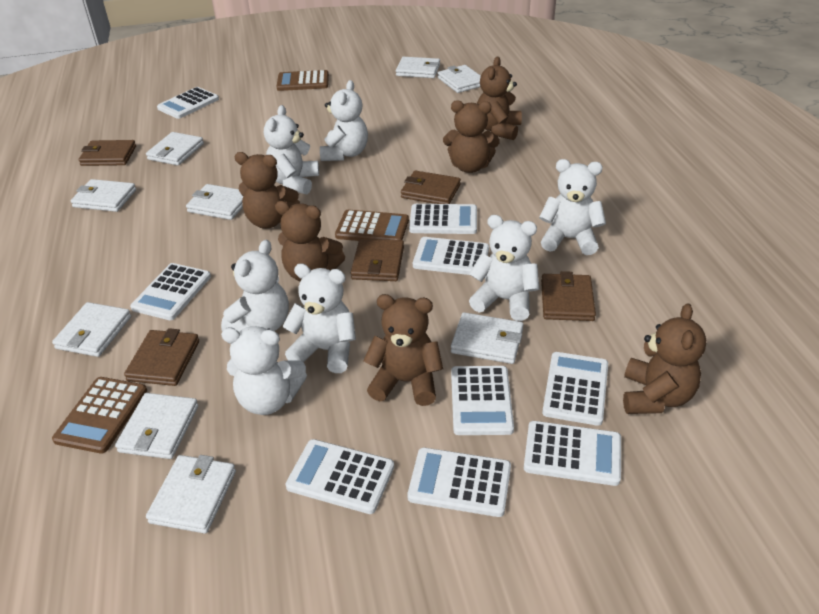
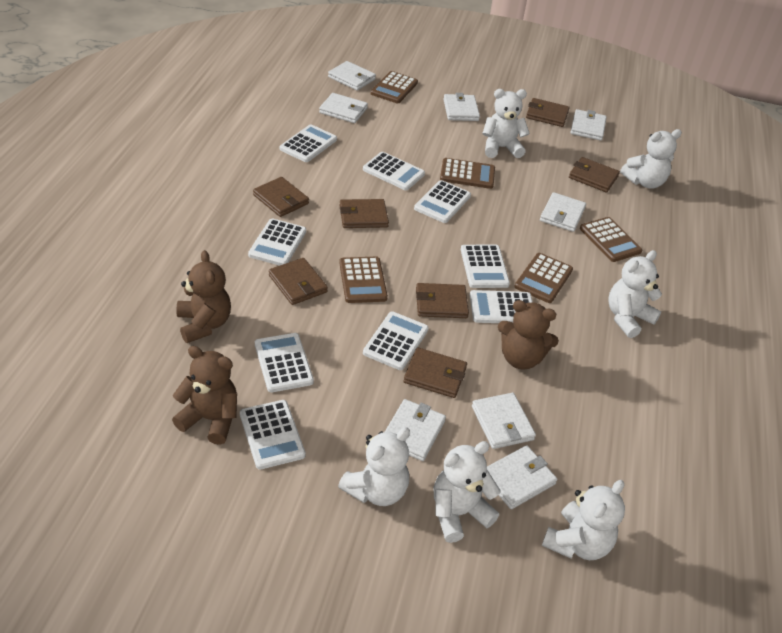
brown calculator: [52,377,147,454] [276,70,329,91] [335,209,409,241] = 3 -> [339,257,388,303] [371,71,418,103] [440,158,495,189] [514,253,573,303] [580,217,642,262] = 5
brown teddy bear: [235,152,300,229] [275,201,345,281] [363,294,443,406] [443,100,500,173] [477,57,522,140] [623,303,706,414] = 6 -> [172,346,237,445] [176,250,231,343] [498,300,559,369] = 3
brown wallet: [78,140,136,166] [124,328,199,386] [351,239,404,281] [401,171,461,204] [541,271,596,321] = 5 -> [253,177,309,217] [269,258,328,305] [340,199,389,228] [403,347,467,398] [416,283,469,318] [526,98,570,127] [569,157,620,192] = 7
white teddy bear: [221,240,289,332] [221,326,307,415] [264,105,319,194] [283,264,356,373] [320,80,368,161] [469,215,539,321] [539,159,606,255] = 7 -> [338,427,410,506] [434,441,500,543] [482,89,530,158] [542,480,625,560] [608,250,662,338] [620,129,682,189] = 6
white wallet: [52,302,131,357] [71,179,136,212] [115,393,199,459] [146,132,204,166] [146,455,236,534] [186,184,243,220] [396,57,440,78] [438,65,481,93] [451,312,524,364] = 9 -> [319,93,368,123] [328,61,376,91] [385,399,446,461] [443,93,480,121] [472,393,536,449] [487,445,557,509] [540,192,586,232] [570,109,607,141] = 8

